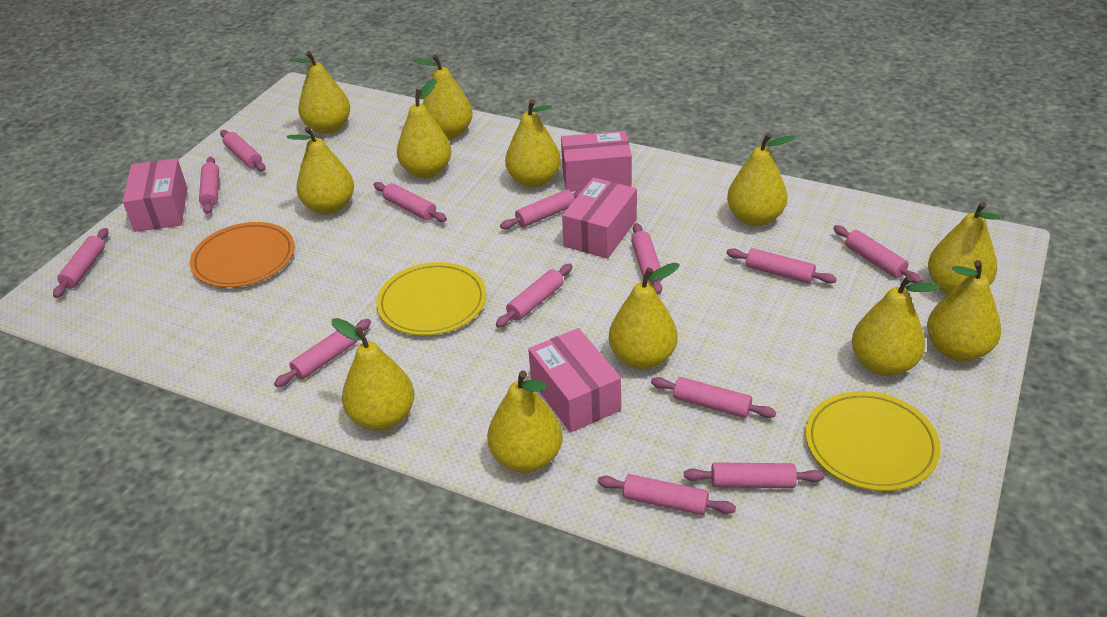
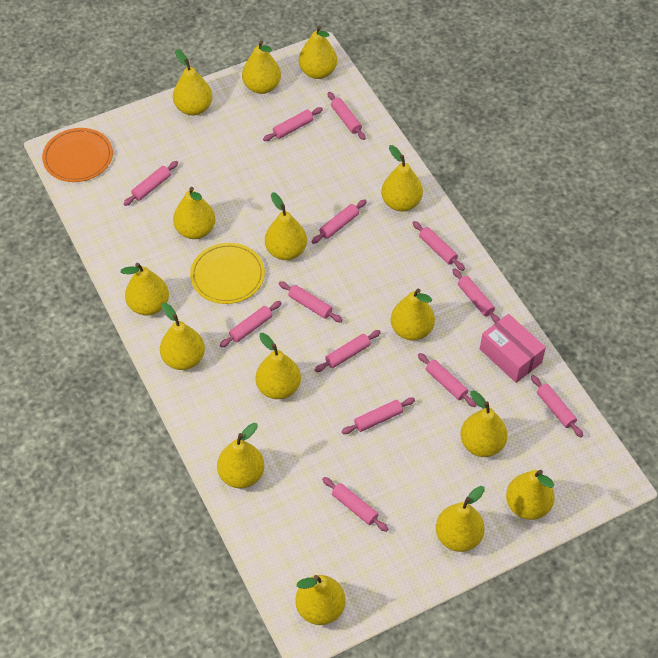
pink box: [122,158,188,232] [528,328,621,433] [561,131,632,192] [562,178,637,259] = 4 -> [480,314,546,383] = 1
yellow pear: [287,127,354,215] [290,51,350,134] [332,318,414,431] [397,79,452,178] [413,55,473,139] [487,370,563,473] [505,99,561,188] [609,263,680,369] [727,133,795,226] [852,275,940,376] [927,260,1001,362] [928,201,1000,295] = 12 -> [121,263,169,316] [160,303,205,370] [173,49,212,115] [173,187,215,239] [217,423,264,488] [242,40,281,94] [256,333,301,399] [265,192,307,260] [295,575,346,625] [299,25,337,79] [381,145,423,211] [391,288,435,340] [436,486,485,552] [460,390,507,457] [506,470,555,520] = 15
yellow plate: [376,262,486,336] [805,391,941,491] = 2 -> [190,243,265,304] = 1

